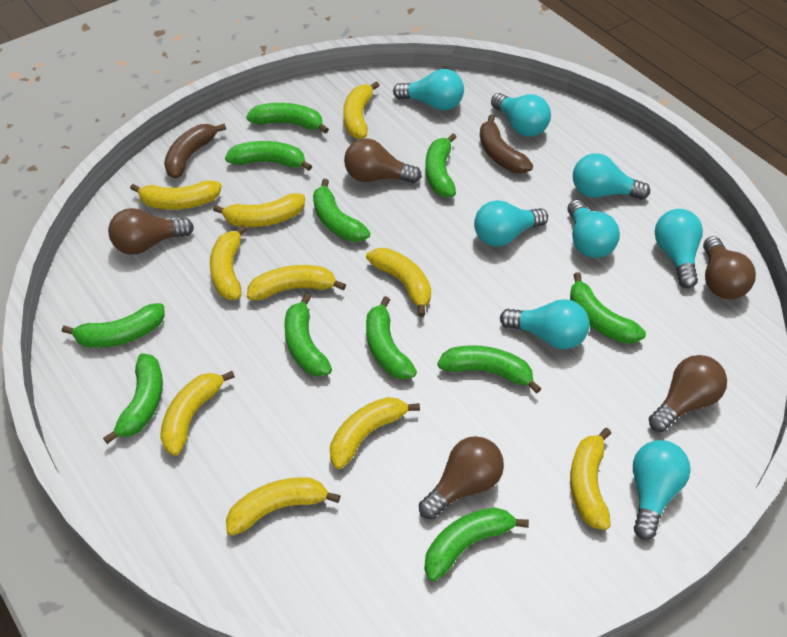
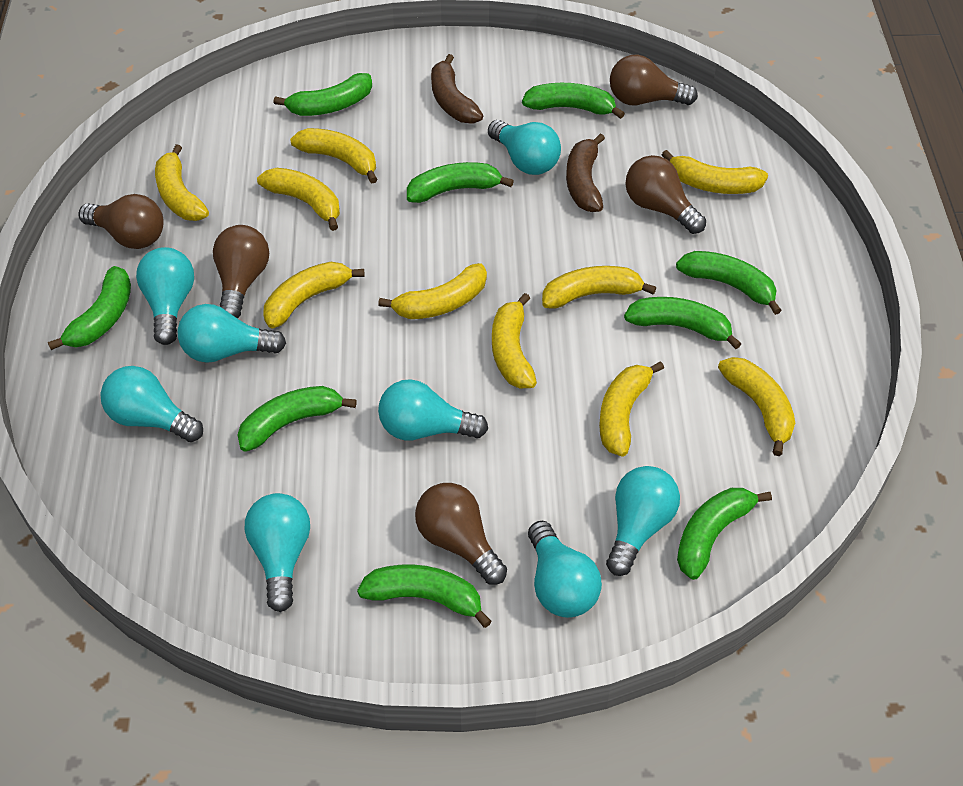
green banana: [62,303,164,348] [103,353,163,444] [225,141,312,171] [246,103,329,134] [284,294,332,377] [313,179,370,242] [366,296,417,379] [424,507,529,581] [425,134,457,197] [437,345,541,394] [570,273,646,344] = 11 -> [48,266,131,350] [237,386,357,452] [274,73,372,116] [357,565,492,628] [407,162,514,203] [522,83,625,119] [624,297,741,349] [676,251,782,315] [677,488,772,580] = 9

